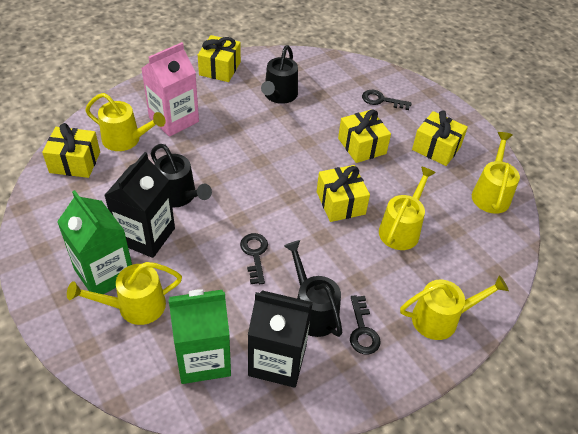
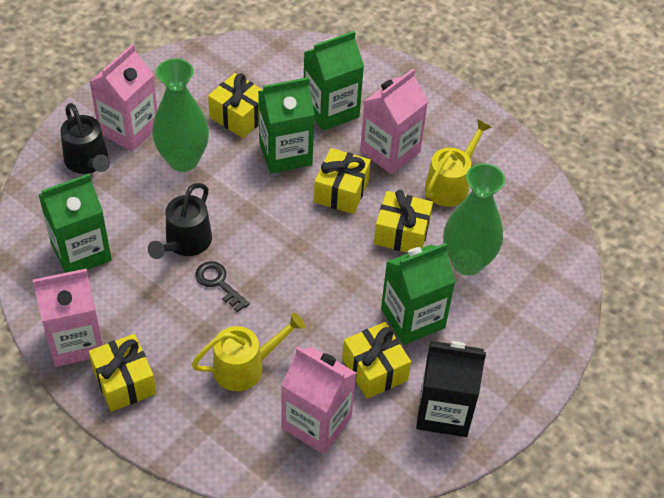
black carton: [104,152,175,258] [248,290,313,388] = 2 -> [416,341,486,437] = 1
black key: [240,233,268,284] [350,295,381,355] [362,90,412,110] = 3 -> [195,261,250,312] = 1
black watering can: [151,144,212,207] [261,45,298,104] [284,240,342,337] = 3 -> [60,103,110,174] [148,183,212,259] = 2
green carton: [57,190,132,294] [169,289,231,384] = 2 -> [38,174,112,273] [258,77,315,174] [304,31,364,131] [381,243,456,345] = 4
green vase: none = 0 -> [152,59,209,172] [443,163,505,275] = 2
pink carton: [141,42,199,137] = 1 -> [33,268,103,367] [90,44,157,152] [281,347,356,454] [360,69,428,174] = 4
yellow watering can: [67,262,182,325] [85,93,165,151] [379,166,436,250] [400,275,509,340] [472,132,520,214] = 5 -> [191,313,305,391] [425,119,492,207] = 2

